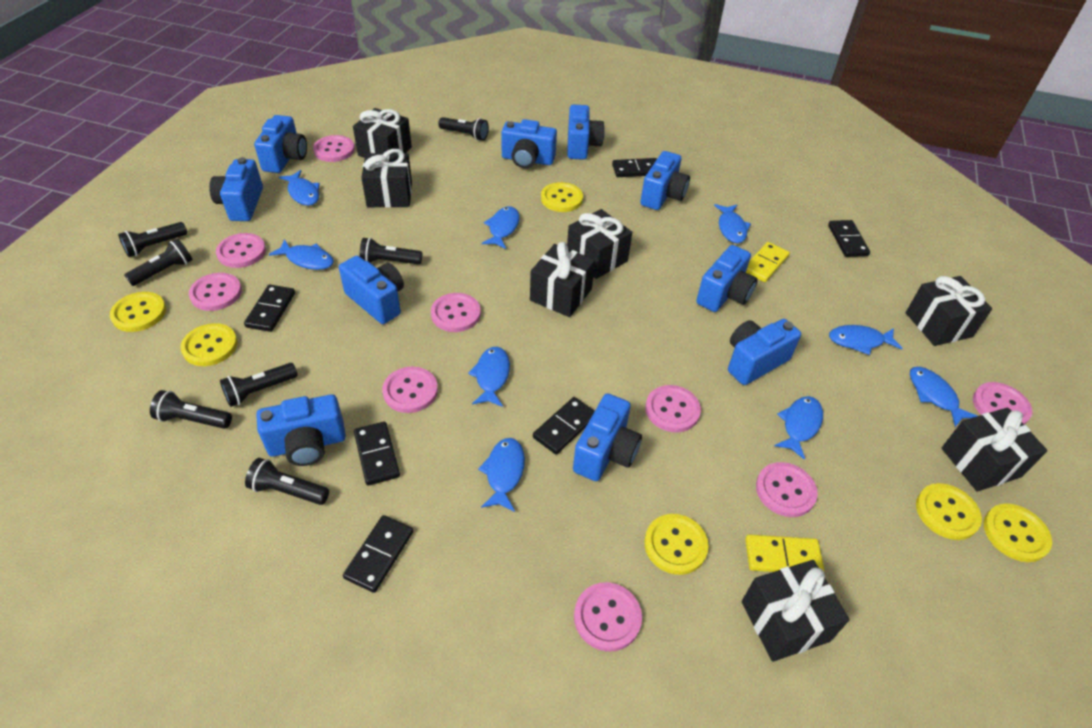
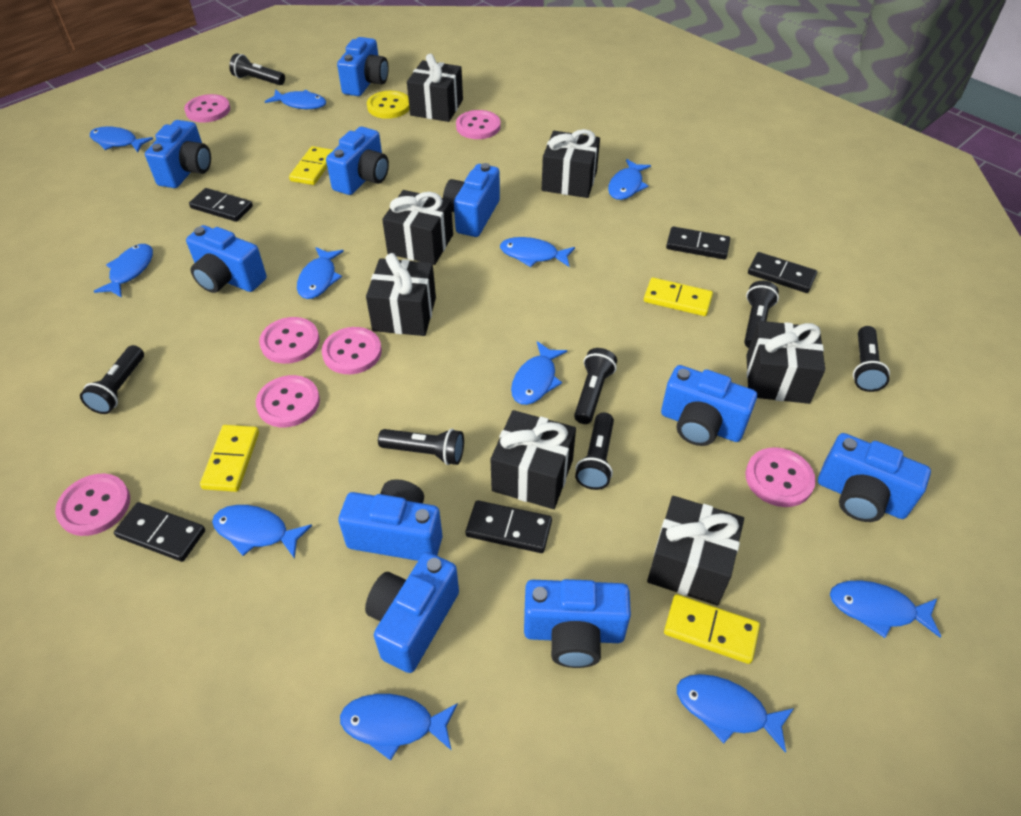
black domino: [244,284,295,332] [343,515,413,593] [354,422,400,486] [533,397,595,455] [612,158,657,177] [828,220,870,257] = 6 -> [114,502,205,562] [189,188,253,222] [465,500,552,553] [666,226,730,260] [748,252,817,293] = 5
blue fish: [269,239,334,270] [279,170,320,206] [468,346,510,407] [478,438,525,512] [482,207,520,249] [714,204,751,243] [774,396,823,460] [829,325,903,355] [910,367,977,427] = 9 -> [90,126,153,152] [93,244,153,298] [212,505,312,559] [265,89,326,109] [297,247,344,299] [340,694,458,761] [500,237,575,267] [511,341,567,405] [608,159,651,200] [677,674,794,753] [830,580,941,638] = 11
pink button: [189,273,242,311] [216,233,266,268] [313,135,355,162] [382,367,438,413] [431,293,481,332] [574,582,642,652] [645,385,701,433] [756,462,818,517] [973,382,1032,425] = 9 -> [55,474,130,536] [184,94,230,123] [256,375,320,427] [259,317,320,364] [322,327,382,374] [456,110,500,139] [745,447,816,507] = 7
yellow button: [110,292,166,332] [181,323,237,366] [541,182,583,212] [644,514,709,575] [916,483,982,540] [984,504,1052,562] = 6 -> [367,91,410,119] = 1
yellow domino: [745,535,824,572] [746,242,790,282] = 2 -> [200,425,259,492] [289,146,333,185] [644,278,713,316] [664,594,760,664] = 4

